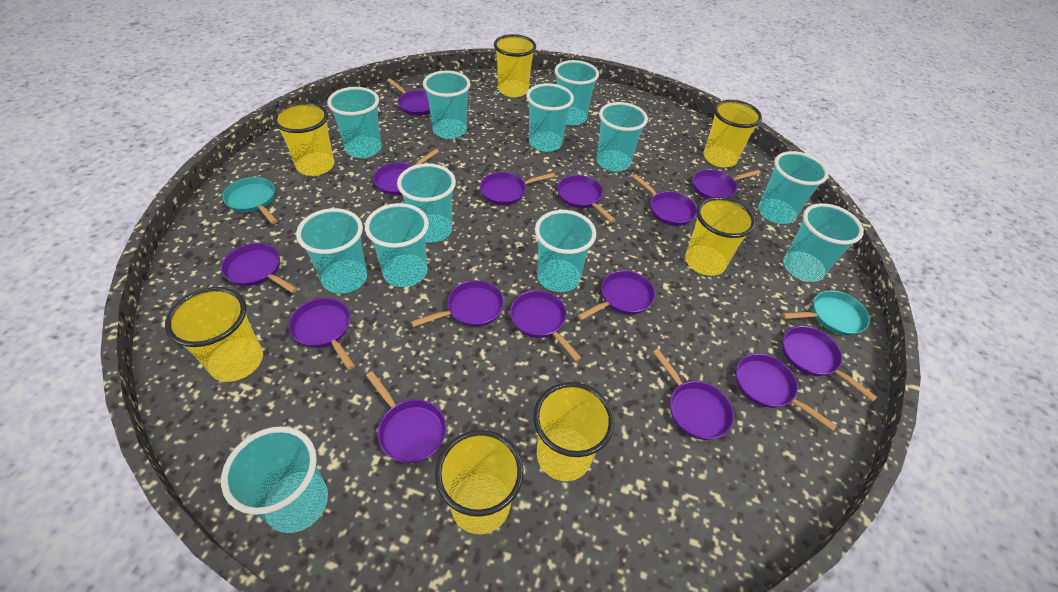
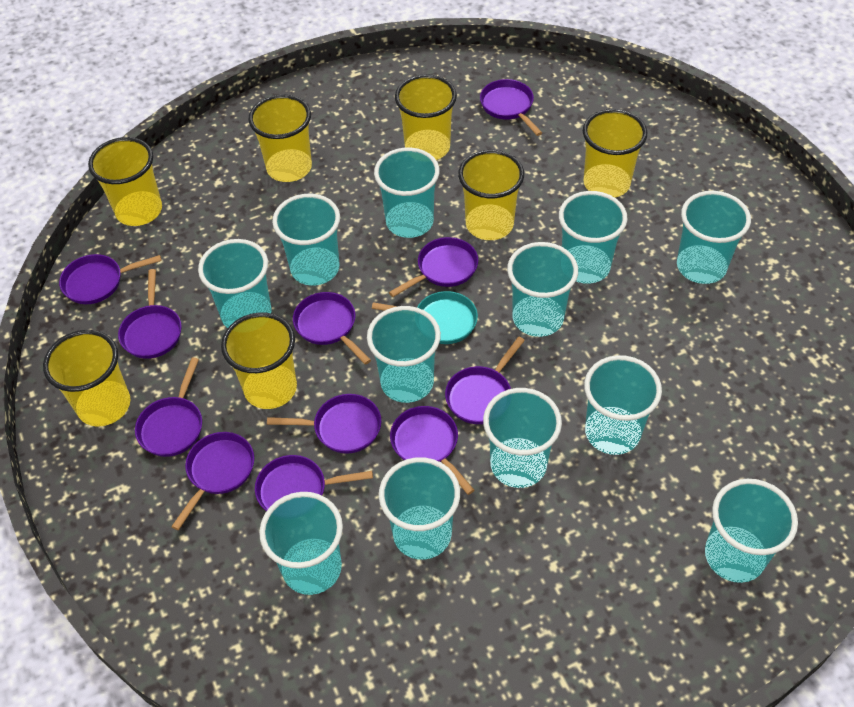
purple pan: [221,243,298,293] [289,298,355,370] [366,371,447,463] [373,149,439,195] [387,78,430,116] [411,280,504,327] [480,172,555,205] [510,290,581,362] [557,175,615,222] [577,270,655,320] [632,174,697,226] [653,349,734,440] [692,169,761,199] [736,353,837,431] [782,326,877,401] = 15 -> [59,254,162,304] [118,269,181,359] [135,357,202,457] [171,432,254,530] [255,455,373,511] [267,394,381,454] [293,292,371,365] [389,237,478,297] [390,406,474,495] [445,337,525,424] [480,79,542,136] = 11
turquoise pan: [222,177,277,224] [782,290,870,336] = 2 -> [372,291,478,344] = 1

